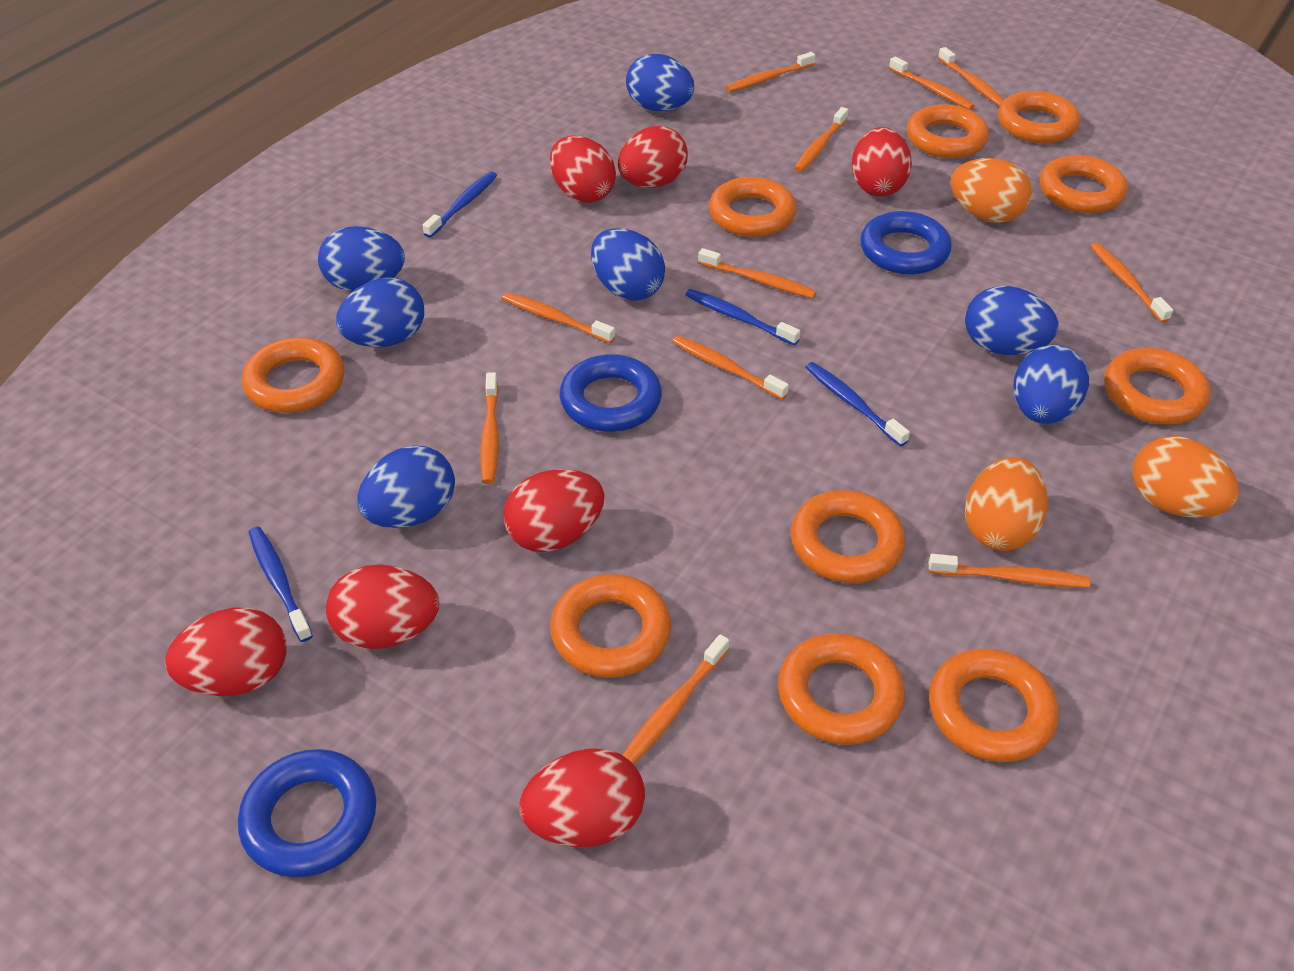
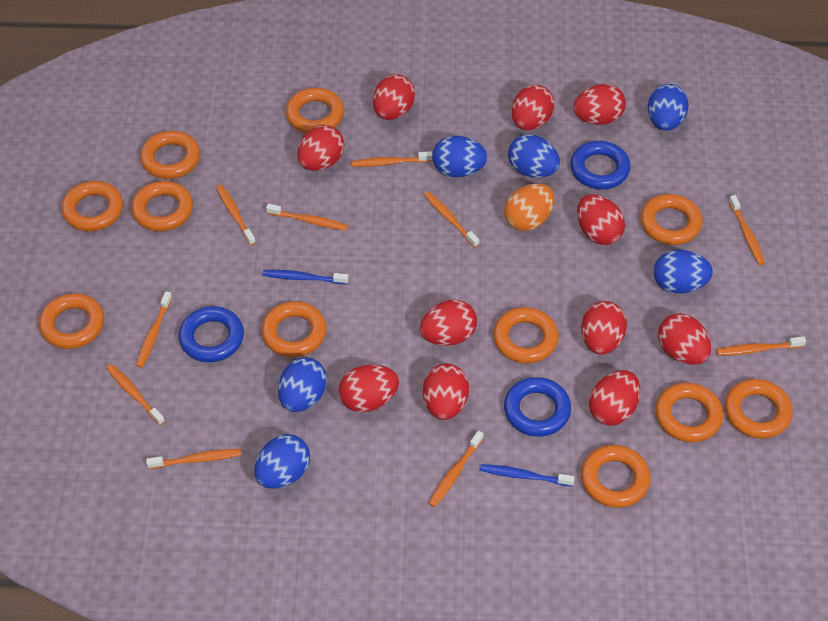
blue egg: [318,226,405,291] [336,277,424,348] [357,445,455,528] [591,228,665,301] [626,54,694,111] [965,286,1059,355] [1014,345,1089,424] = 7 -> [255,434,310,489] [278,358,327,412] [432,136,487,177] [508,134,560,178] [648,84,689,131] [653,250,713,293] = 6
blue toothbrush: [249,527,313,642] [423,172,497,238] [685,289,800,346] [806,362,910,446] = 4 -> [263,270,349,284] [480,464,575,487] = 2
orange egg: [950,158,1032,223] [965,457,1048,551] [1133,436,1239,518] = 3 -> [504,183,555,231] = 1
orange ring: [242,337,344,413] [550,574,671,678] [709,177,796,237] [778,633,905,745] [791,490,905,583] [907,104,989,158] [929,648,1059,762] [998,91,1080,143] [1039,155,1128,213] [1104,348,1210,425] = 10 -> [39,293,104,349] [61,181,123,231] [131,181,193,231] [140,131,200,179] [261,301,326,357] [286,88,344,133] [493,307,559,363] [581,445,651,508] [640,194,703,245] [655,383,723,442] [725,379,793,439] = 11
orange toothbrush: [480,372,499,484] [502,292,615,343] [623,634,729,764] [672,336,789,400] [698,248,817,298] [725,52,816,92] [794,107,848,172] [889,56,975,110] [929,554,1090,588] [938,47,1004,106] [1090,242,1173,323] = 11 -> [106,364,165,425] [136,291,172,368] [146,449,241,469] [216,185,256,246] [266,204,348,231] [351,151,432,167] [424,191,479,248] [428,431,484,507] [716,337,806,356] [729,195,765,265] = 10
red egg: [165,608,287,696] [326,564,439,649] [503,469,605,552] [519,749,645,847] [550,136,616,203] [618,126,688,188] [852,127,912,197] = 7 -> [297,125,344,171] [338,365,399,412] [373,74,415,120] [420,300,477,346] [423,364,469,420] [511,85,555,130] [573,84,626,125] [577,194,625,245] [581,301,627,355] [589,370,640,426] [658,313,711,365] = 11

